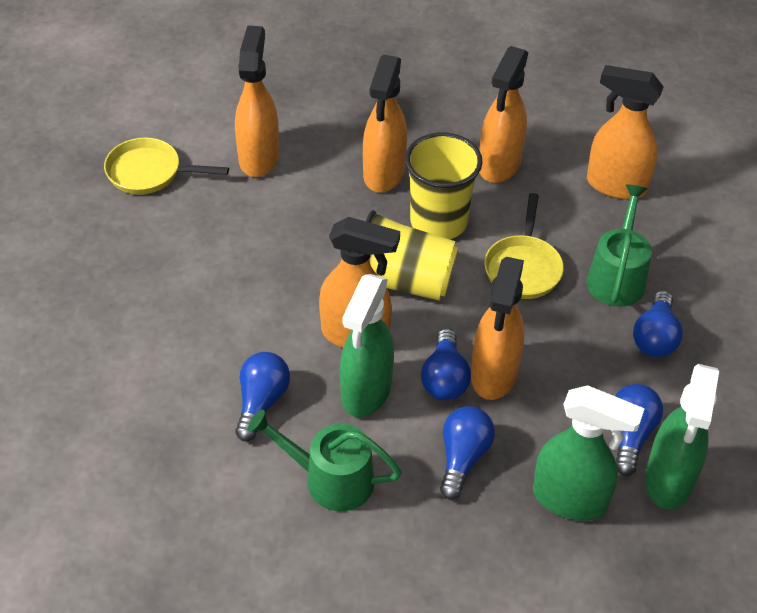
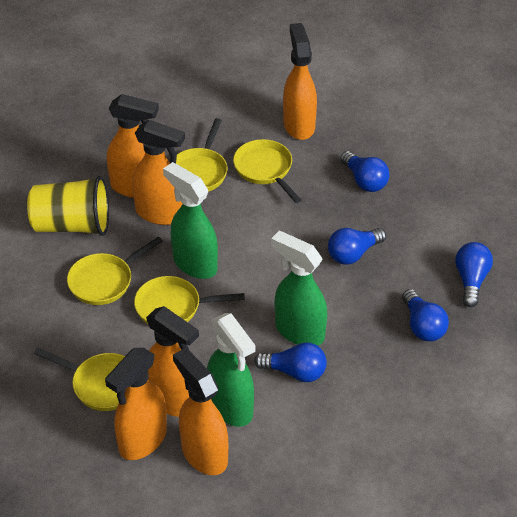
green watering can: [248,410,402,511] [587,184,652,307] = 2 -> none = 0
yellow cup: [366,210,458,300] [405,133,483,239] = 2 -> [27,176,109,236] = 1
yellow pan: [104,138,229,194] [484,193,564,299] = 2 -> [34,347,125,411] [67,236,163,305] [134,276,245,324] [176,118,228,192] [233,139,301,203] = 5

